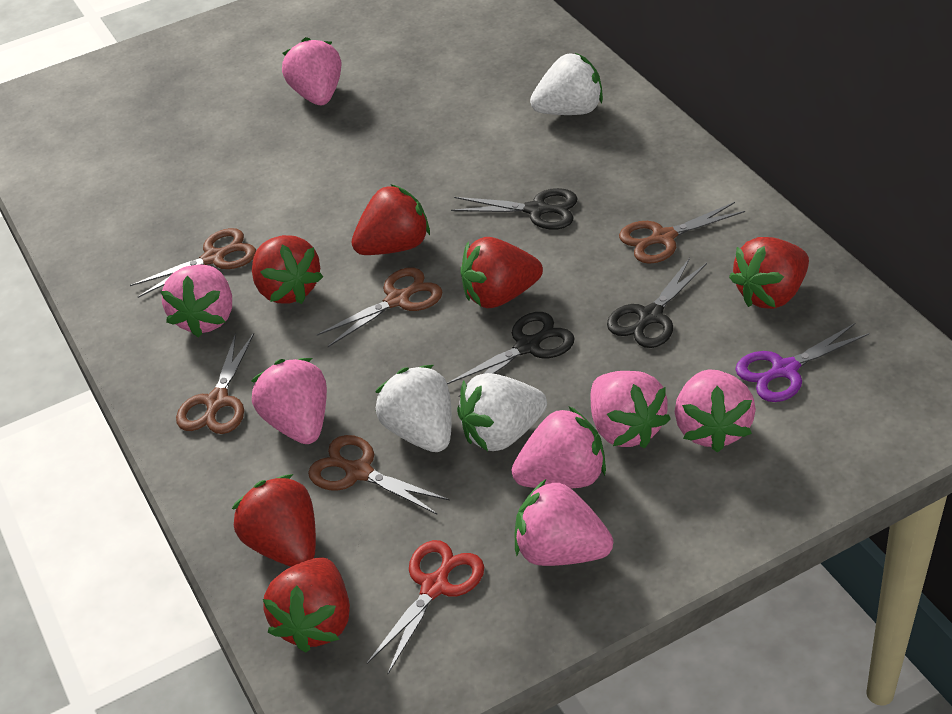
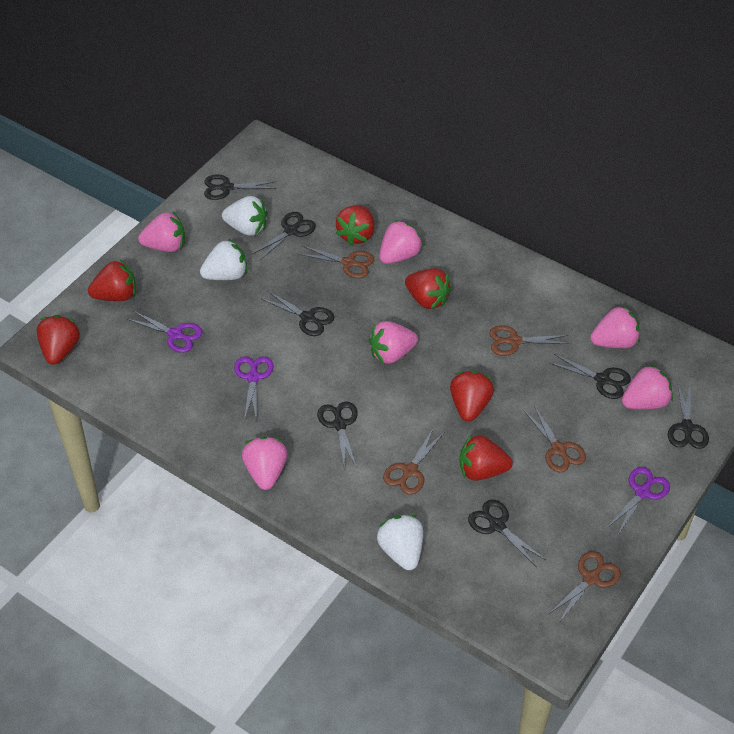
black scissors: [447,312,575,397] [451,188,578,230] [607,258,707,348] = 3 -> [204,174,276,200] [251,212,316,261] [262,291,335,336] [317,401,358,470] [468,500,545,567] [550,354,631,399] [668,384,709,449] = 7
pink strawberry: [161,264,232,338] [251,358,327,444] [282,37,341,105] [511,406,606,489] [515,479,613,566] [591,371,671,448] [675,370,756,453] = 7 -> [138,212,185,252] [242,437,288,490] [369,321,418,364] [379,220,423,264] [590,306,640,348] [622,364,673,409] = 6
purple scissors: [735,323,869,402] = 1 -> [127,311,203,353] [234,357,274,421] [607,467,670,535] = 3
red scissors: [367,540,484,674] = 1 -> none = 0

